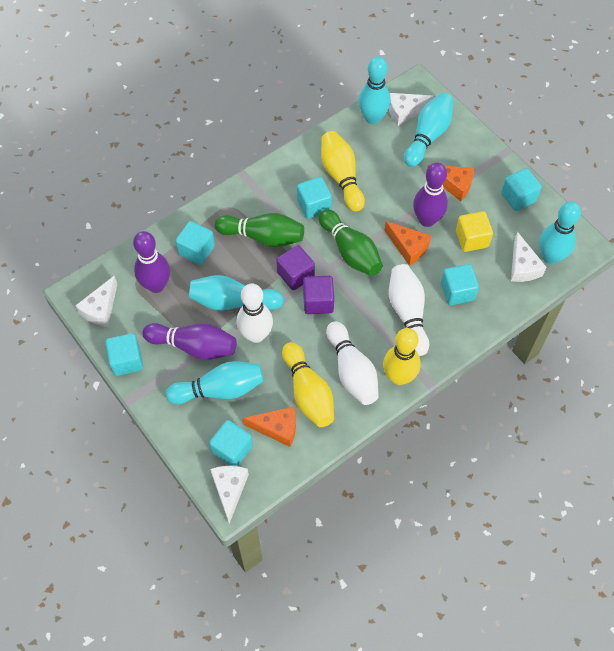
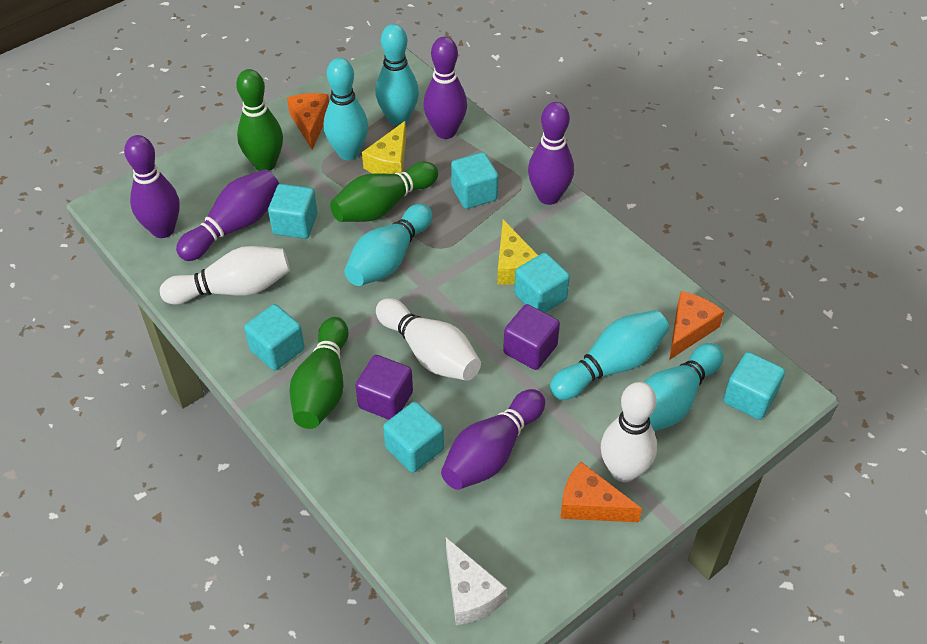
green bowling pin: [215,213,304,247] [319,209,383,276] = 2 -> [236,69,283,171] [289,317,348,429] [330,162,438,222] = 3
purple bowling pin: [133,231,170,293] [142,323,236,360] [413,163,448,227] = 3 -> [124,135,180,238] [176,169,279,261] [423,37,467,139] [441,389,545,490] [528,102,574,205] = 5
white cheese: [75,276,117,327] [210,466,249,523] [389,93,434,126] [511,232,547,282] = 4 -> [446,538,507,625] = 1
yellow bowling pin: [282,342,334,427] [321,131,365,212] [383,328,421,385] = 3 -> none = 0
yellow cheese: none = 0 -> [362,121,406,174] [497,220,538,285] = 2
yellow cube: [456,211,493,252] = 1 -> none = 0

